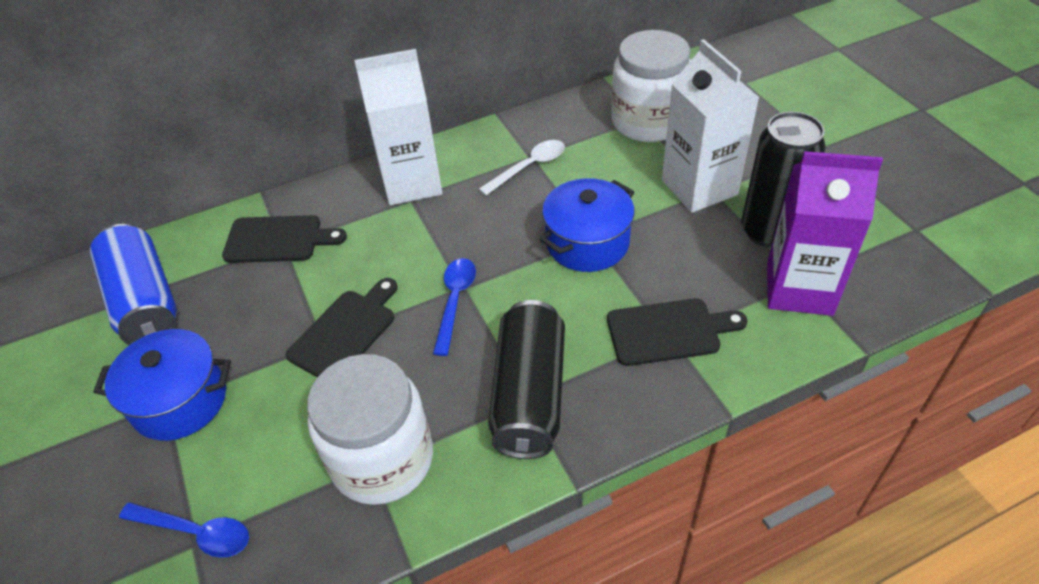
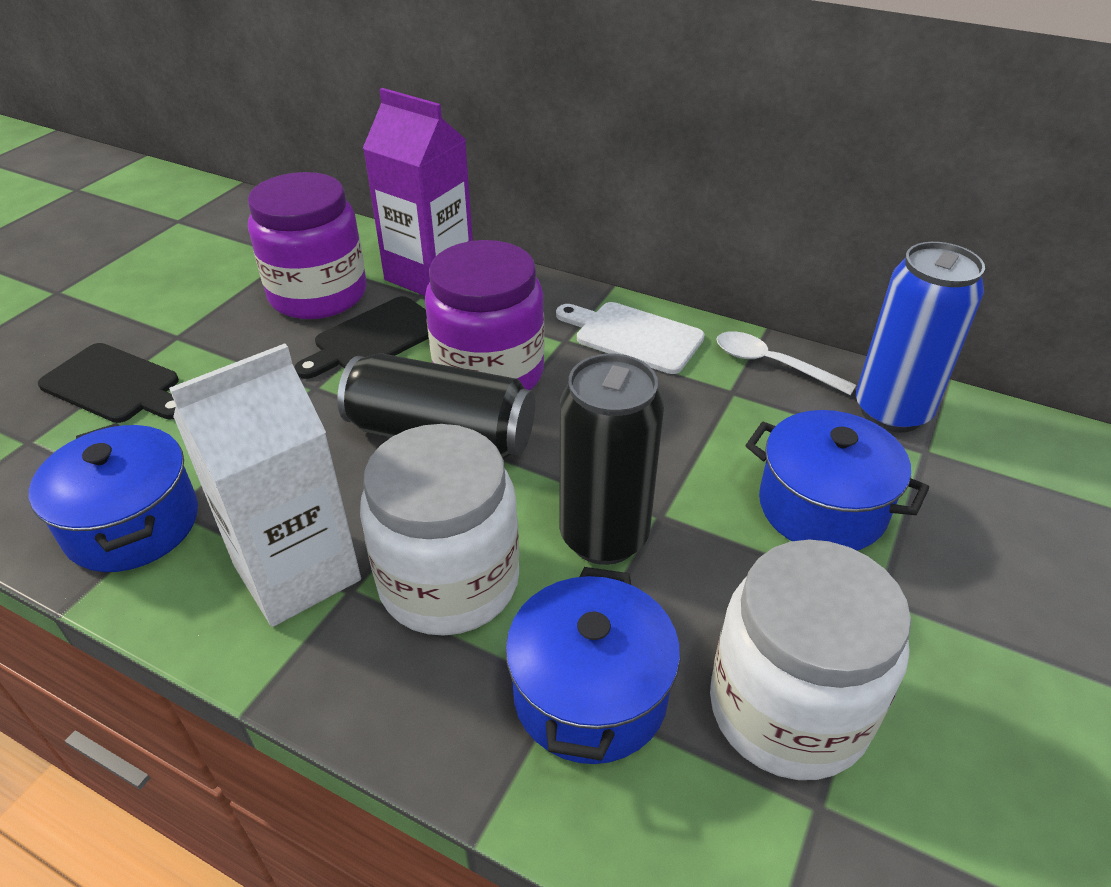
black cutting board: [222,215,347,263] [285,278,398,377] [607,298,747,366] = 3 -> [38,343,179,423] [295,296,429,379] = 2
blue pot: [93,329,231,441] [540,178,635,272] = 2 -> [29,423,198,572] [505,567,680,764] [746,410,929,551] = 3
blue spoon: [119,502,249,558] [433,258,476,356] = 2 -> none = 0
purple jar: none = 0 -> [248,172,366,319] [425,240,544,390] = 2
white carton: [354,49,442,205] [662,39,760,213] = 2 -> [169,344,361,627] = 1
white cutting board: none = 0 -> [556,302,705,374] = 1

